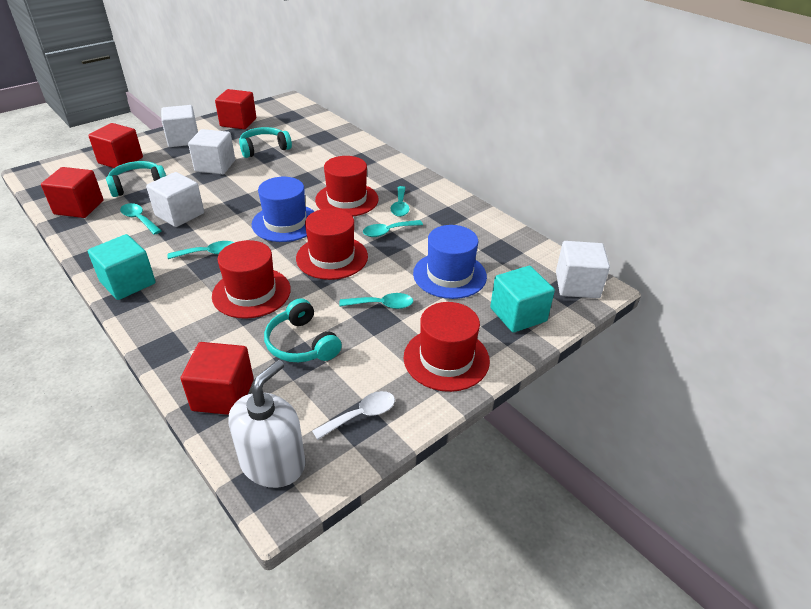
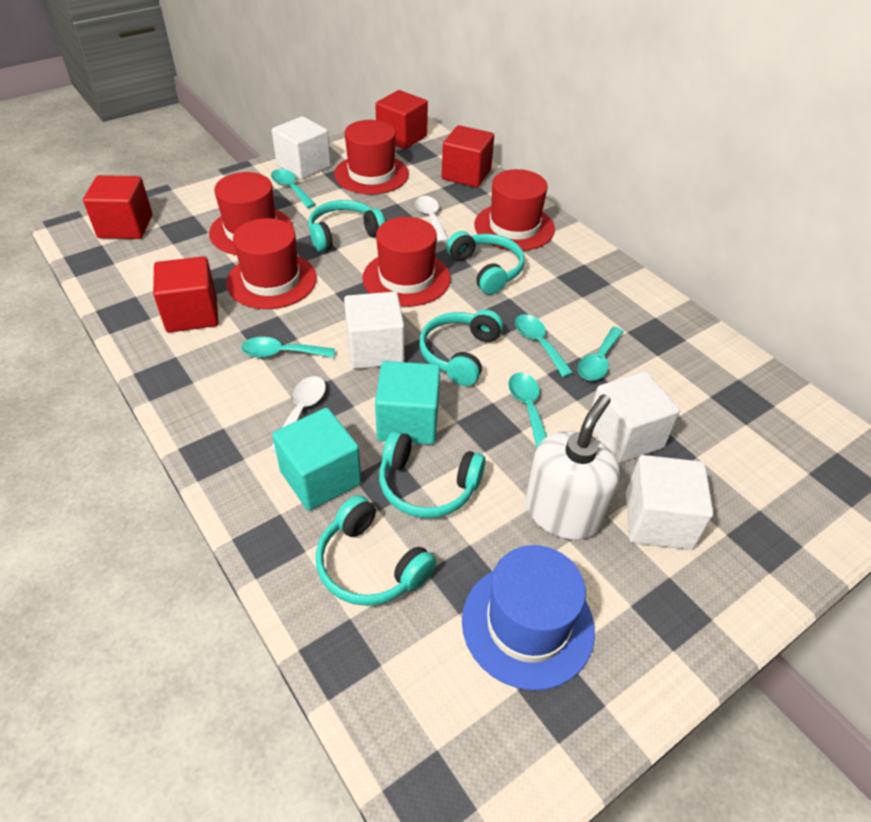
blue hat: [251,177,314,242] [413,225,487,299] = 2 -> [462,545,595,690] = 1
red hat: [212,240,291,319] [296,208,368,280] [315,156,379,217] [404,302,490,392] = 4 -> [209,172,293,255] [226,218,317,309] [334,120,409,194] [362,217,450,307] [474,169,555,251] = 5
turquoise headphones: [106,161,166,197] [239,127,292,158] [264,298,342,362] = 3 -> [308,200,385,252] [316,495,436,606] [379,431,486,518] [419,310,503,386] [446,231,525,295] = 5
white spoon: [312,391,395,440] = 1 -> [270,376,326,452] [415,196,448,243] = 2

